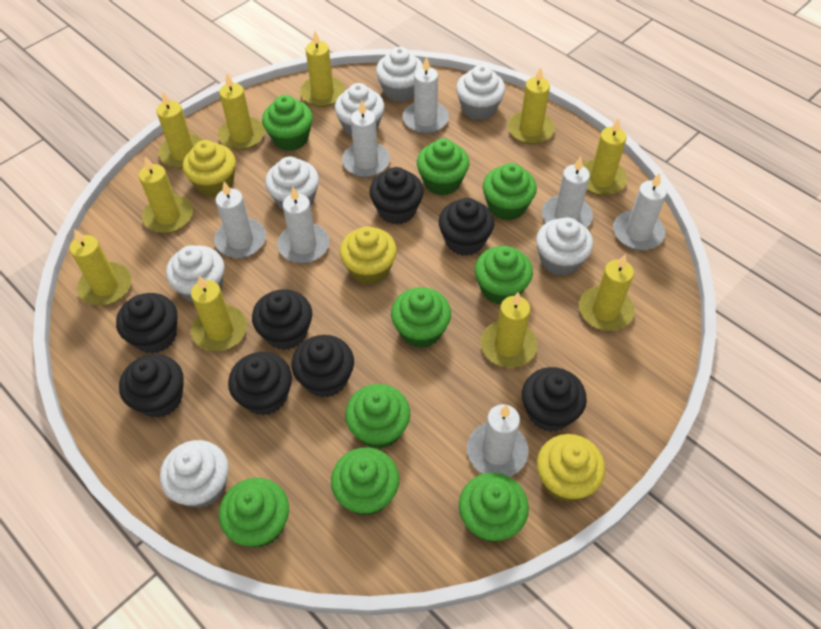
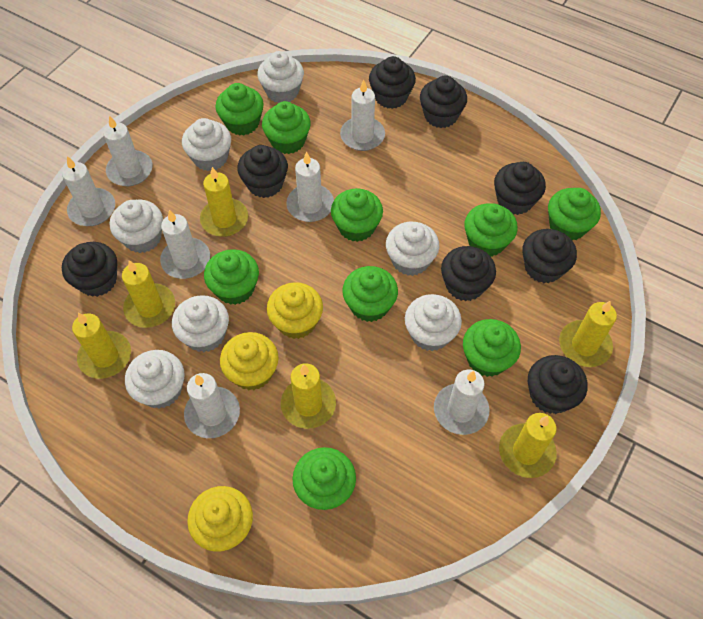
yellow candle: [70,229,132,306] [139,156,193,233] [157,92,203,168] [191,275,247,351] [218,74,265,150] [300,31,345,107] [481,292,537,368] [508,67,555,144] [579,254,634,331] [583,118,627,196] = 10 -> [72,313,131,379] [122,260,175,328] [200,167,248,237] [281,363,336,429] [499,413,557,478] [559,301,617,367] = 6

